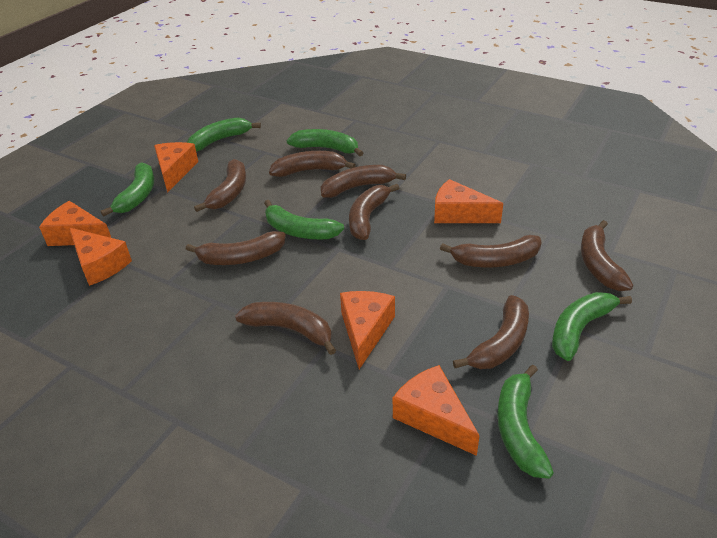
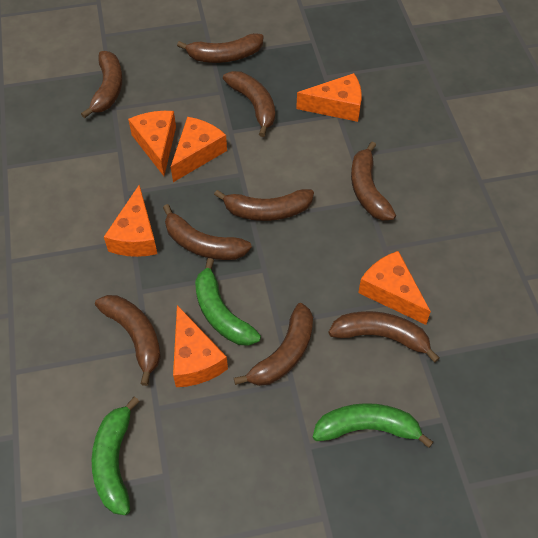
green banana: [101,162,154,217] [187,117,261,151] [264,200,344,239] [287,129,363,156] [497,365,554,479] [552,292,632,361] = 6 -> [92,397,140,515] [195,258,261,346] [313,403,433,448] = 3

